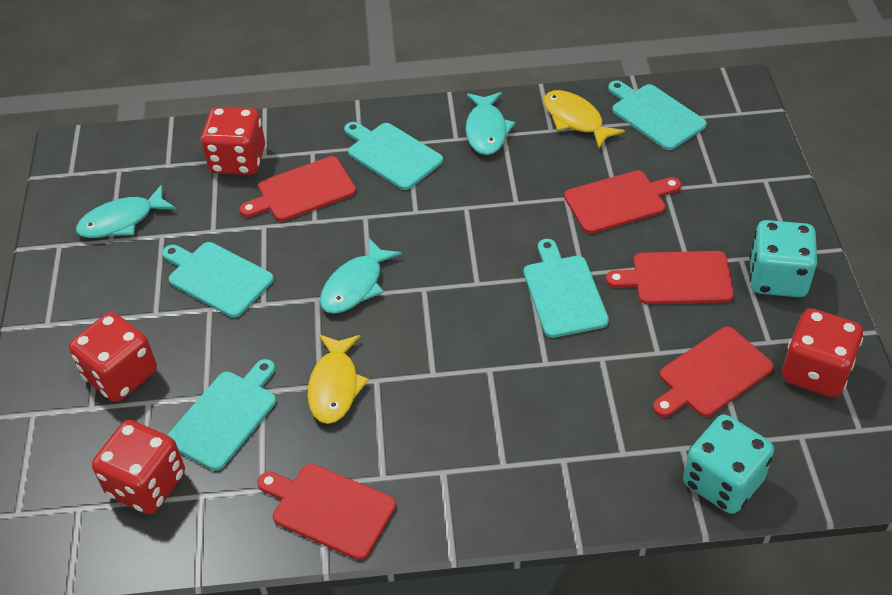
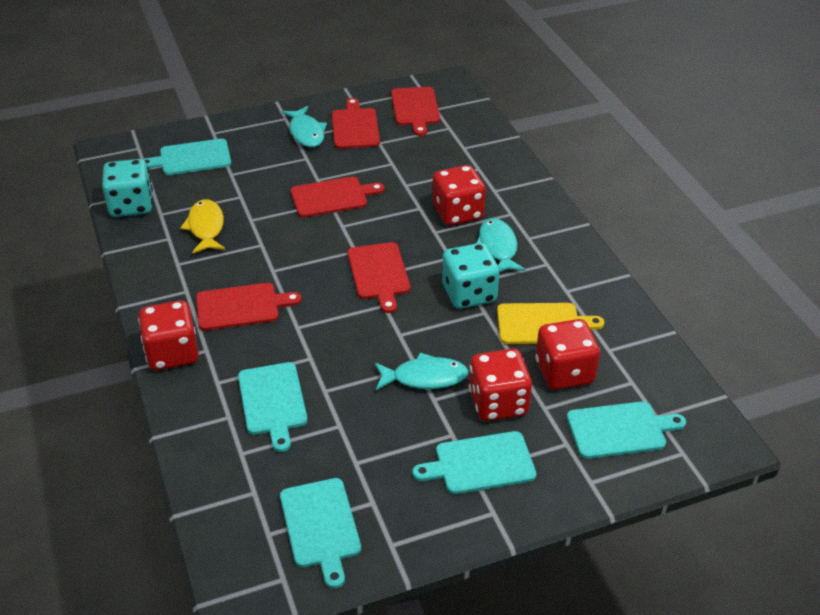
yellow cutting board: none = 0 -> [497,303,604,344] = 1
yellow fish: [307,334,369,424] [544,90,625,148] = 2 -> [180,199,225,254] = 1

